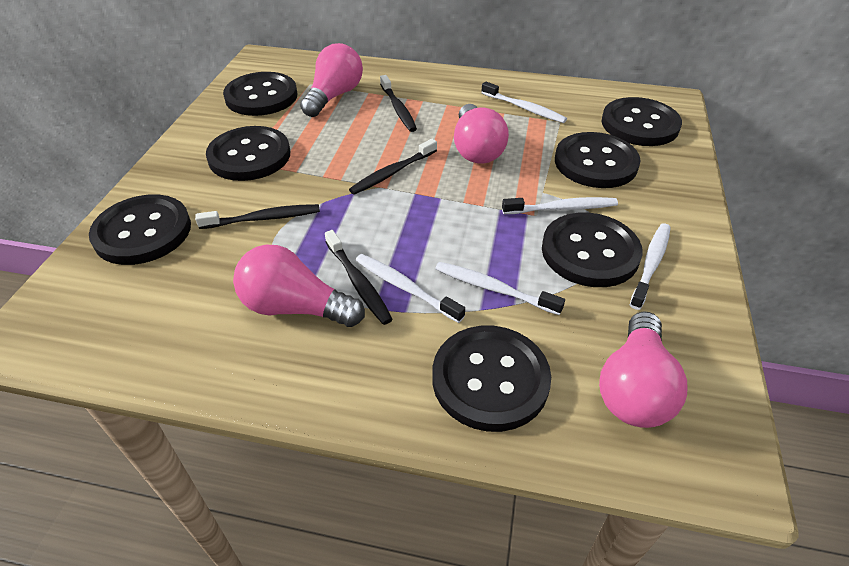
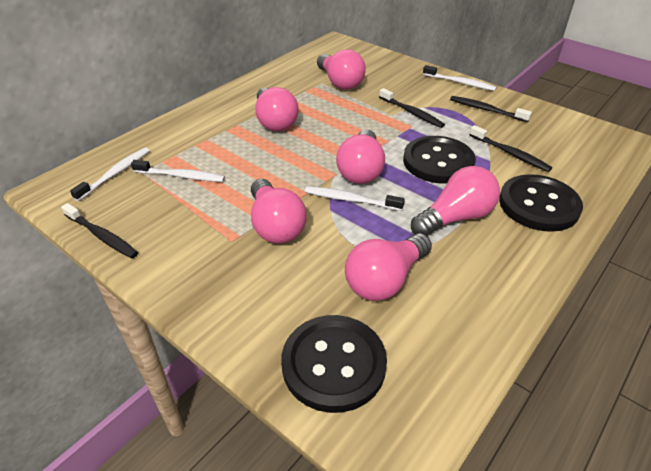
black button: [89,195,191,265] [206,126,290,181] [223,72,297,116] [432,326,551,432] [542,213,643,287] [555,132,641,188] [601,97,682,146] = 7 -> [281,315,387,413] [403,136,476,184] [499,174,583,232] = 3
pink light bulb: [233,245,365,327] [300,43,363,117] [454,104,509,164] [599,311,687,428] = 4 -> [251,179,307,244] [255,87,298,131] [317,49,366,90] [336,129,385,184] [345,233,432,301] [411,166,500,236] = 6
white toothbrush: [356,254,465,323] [435,262,565,315] [481,82,567,123] [502,197,618,214] [630,223,671,310] = 5 -> [70,147,150,201] [131,160,225,182] [305,186,405,211] [423,65,496,91] = 4

